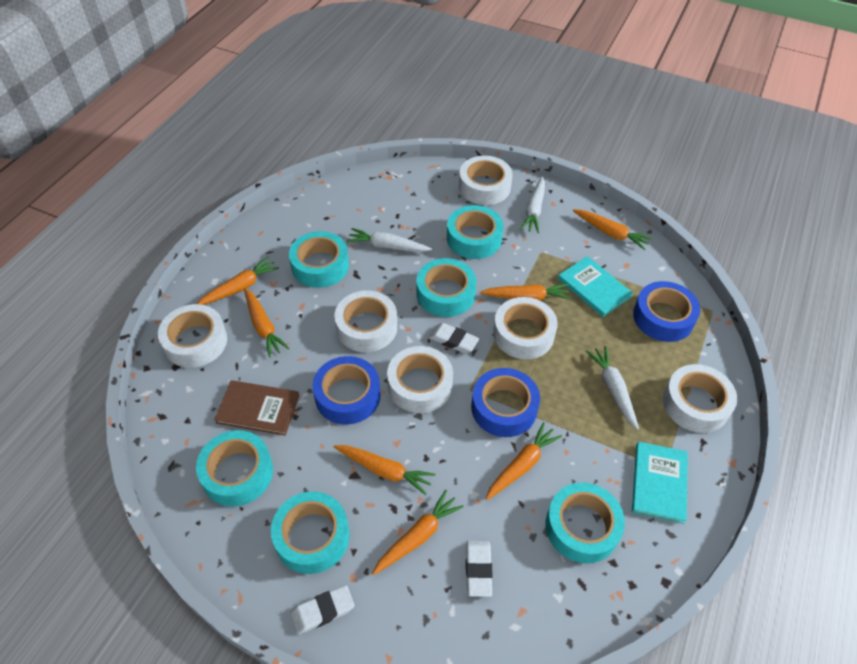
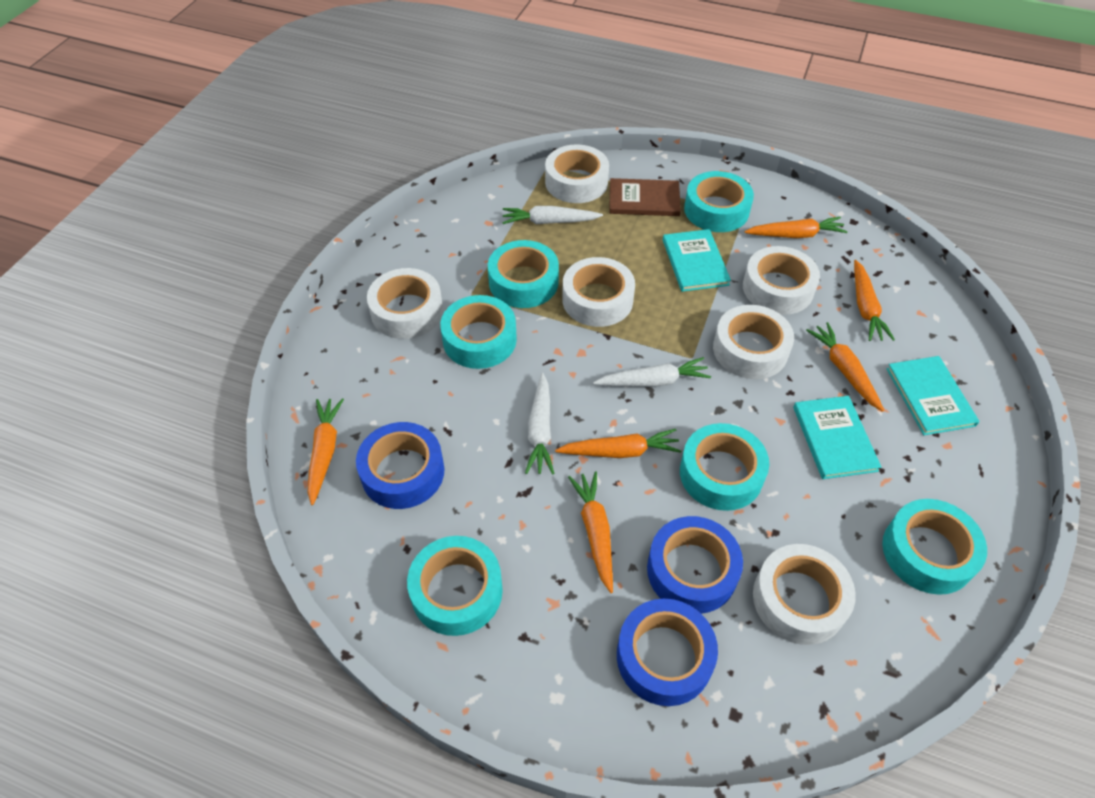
orange carrot: [197,257,279,305] [244,288,290,358] [334,445,435,495] [372,490,464,575] [480,284,571,301] [486,422,562,500] [573,209,653,250] = 7 -> [307,398,344,505] [555,429,681,458] [568,471,613,593] [744,217,848,238] [806,322,884,412] [854,260,895,341] = 6
turquoise book: [558,256,633,317] [632,442,688,524] = 2 -> [663,229,731,292] [793,396,881,479] [887,356,980,435] = 3
white eraser: [290,585,354,635] [429,323,479,353] [466,541,493,597] = 3 -> none = 0

